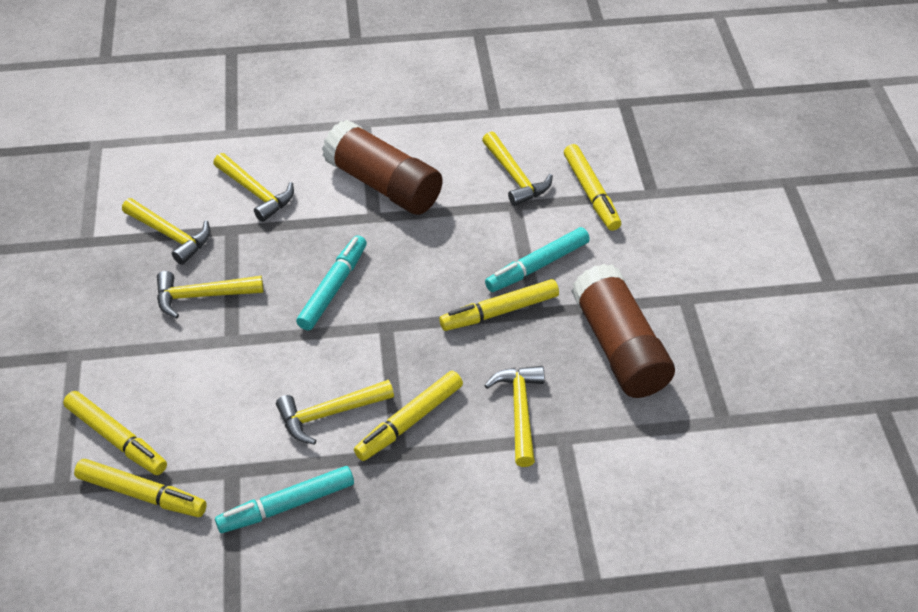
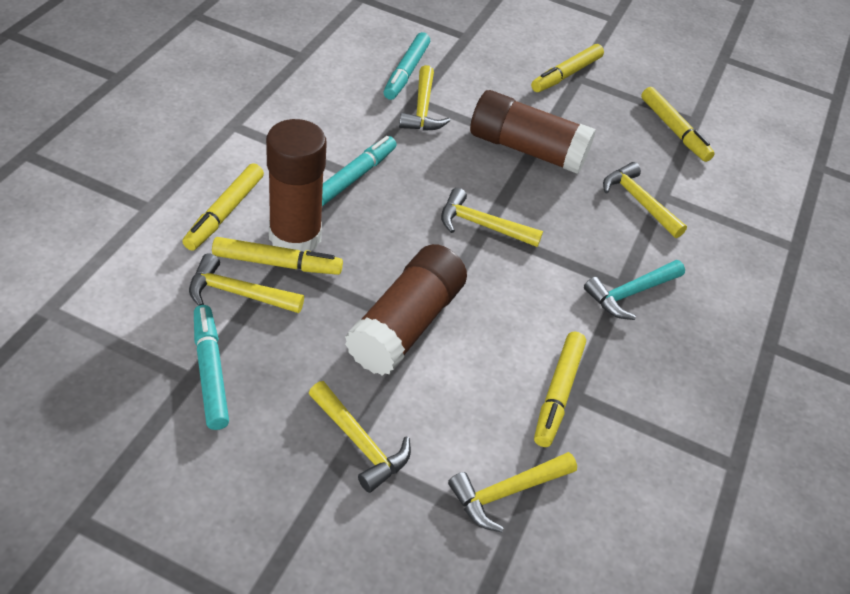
brown glue stick: [322,120,442,215] [572,264,675,398] = 2 -> [266,119,327,252] [345,244,467,376] [470,90,596,174] = 3
turquoise hammer: none = 0 -> [584,260,685,320] = 1

